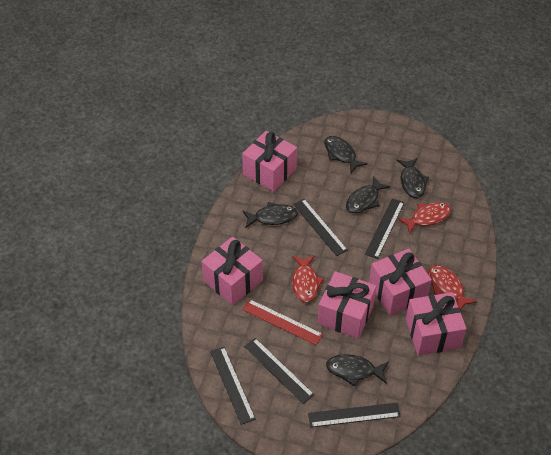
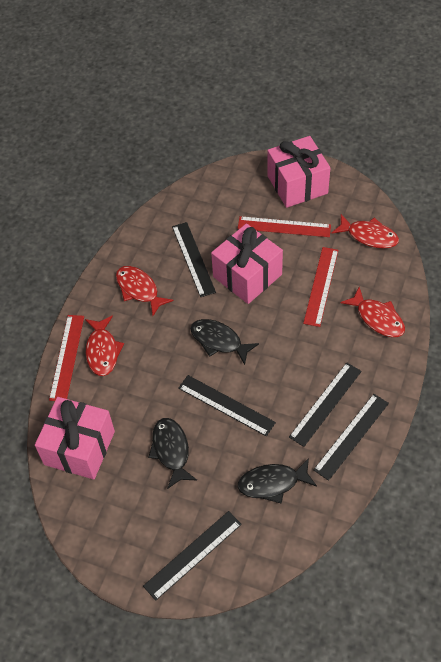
black fish: [242,202,298,228] [324,136,367,173] [326,354,389,387] [346,176,391,213] [397,158,429,198] = 5 -> [148,418,197,489] [190,319,259,365] [238,458,317,504] = 3
pink gift: [201,237,263,306] [242,131,297,192] [317,271,376,339] [369,249,432,315] [406,292,467,356] = 5 -> [35,397,115,480] [211,224,283,304] [267,136,330,208] = 3
red fish: [292,255,324,303] [398,202,451,235] [429,265,477,310] = 3 -> [85,315,124,376] [116,266,173,316] [332,214,399,249] [341,287,405,337] = 4
red ruler: [242,299,323,345] = 1 -> [49,315,84,401] [238,216,331,237] [303,247,338,327] = 3

